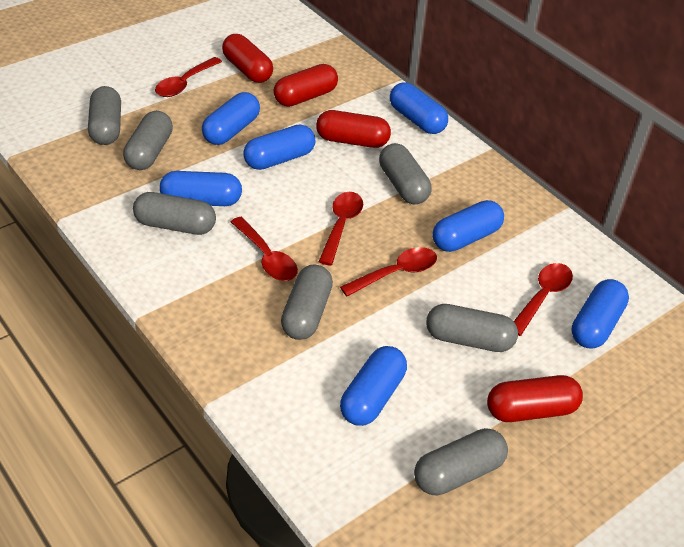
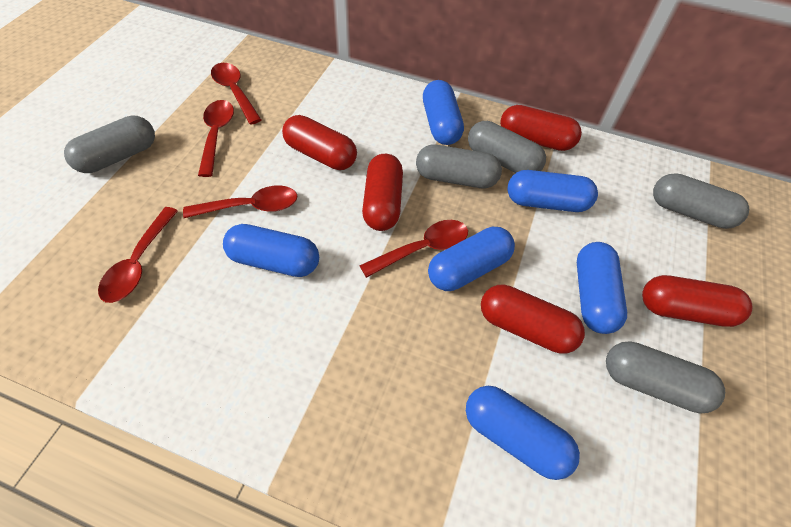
blue capsule: [160,171,242,206] [202,92,260,145] [244,124,315,170] [340,346,407,426] [390,82,448,134] [433,200,504,252] [571,279,629,349] = 7 -> [223,224,319,277] [423,80,464,145] [428,227,515,291] [466,386,580,480] [507,170,598,212] [577,242,627,334] = 6
grey capsule: [88,86,121,145] [123,111,173,170] [133,192,216,235] [281,264,333,340] [379,143,431,204] [414,428,508,496] [426,304,518,352] = 7 -> [64,115,155,173] [416,145,502,188] [468,121,546,173] [606,341,725,414] [653,173,749,229] = 5
red capsule: [222,34,273,83] [274,64,338,107] [316,110,391,148] [487,375,583,422] = 4 -> [282,115,357,170] [362,154,403,231] [481,284,585,354] [500,105,582,151] [642,275,753,327] = 5

